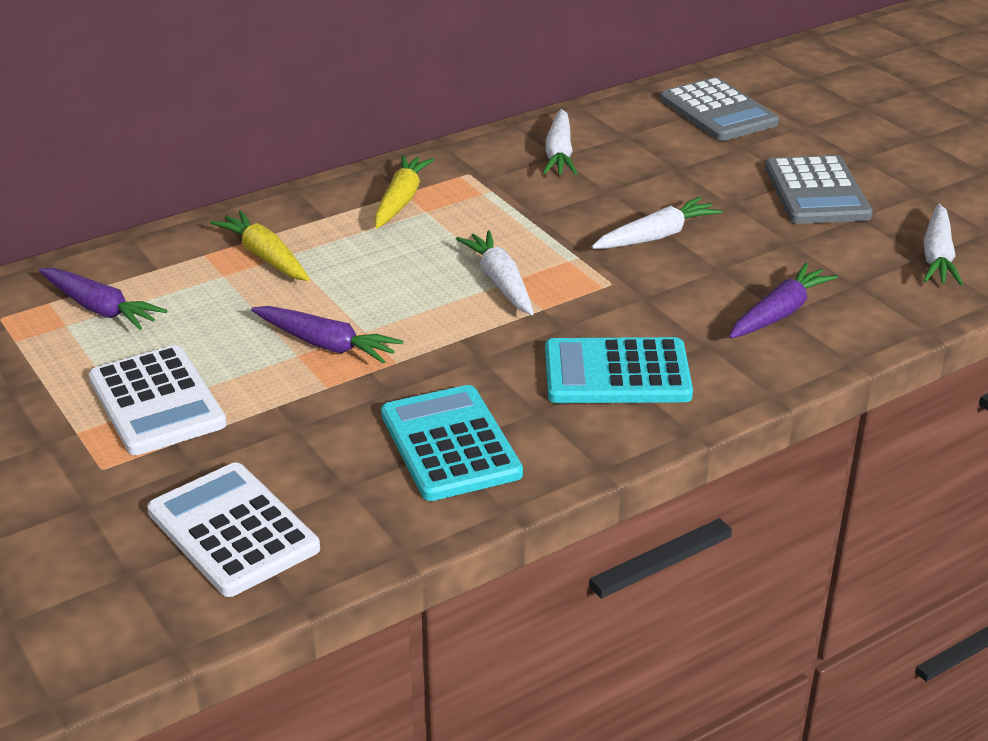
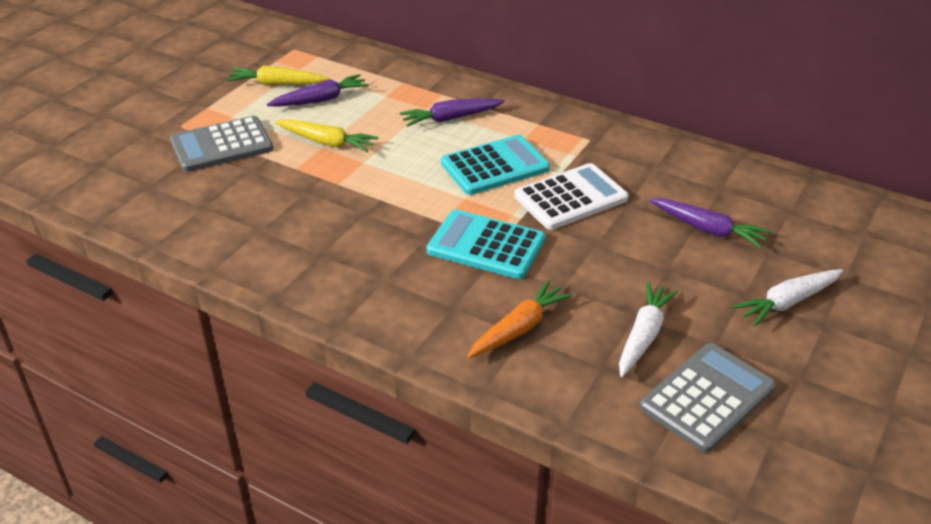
orange carrot: none = 0 -> [467,280,573,358] = 1
white calculator: [89,345,227,455] [147,462,320,597] = 2 -> [514,163,628,230] = 1
white carrot: [456,230,534,315] [543,109,577,175] [592,197,723,249] [923,203,963,286] = 4 -> [619,282,678,377] [732,269,843,326] = 2

